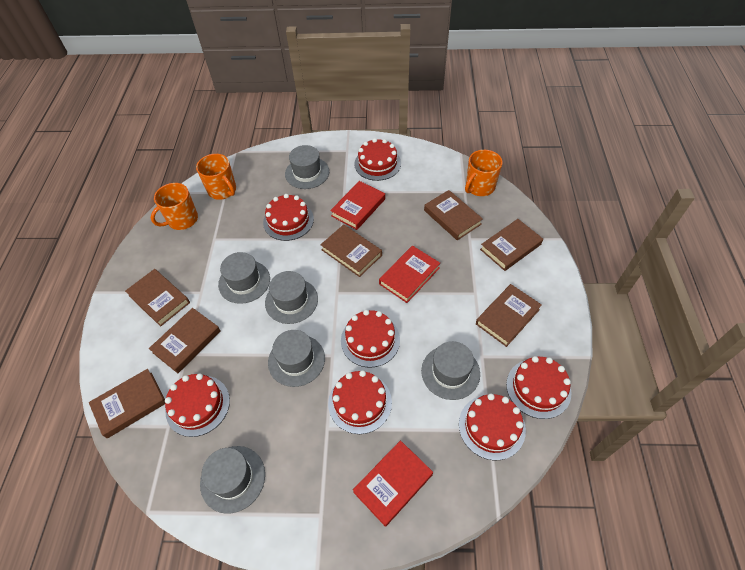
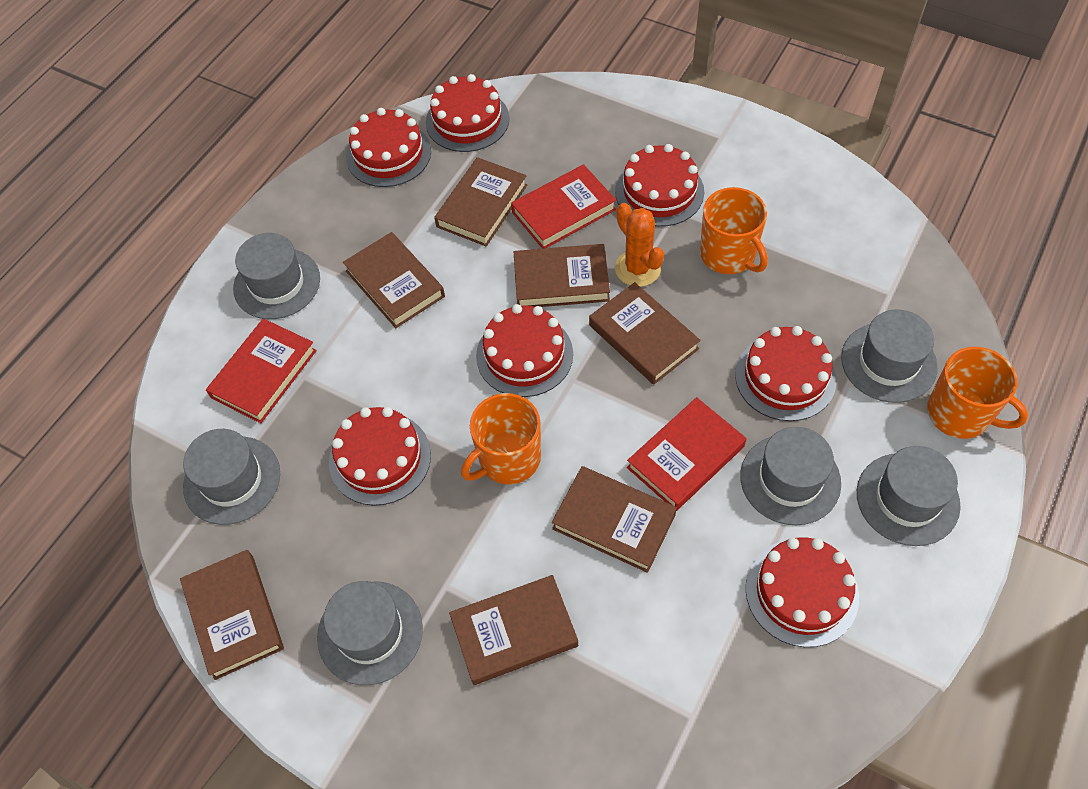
orange cactus: none = 0 -> [615,203,664,287] = 1

